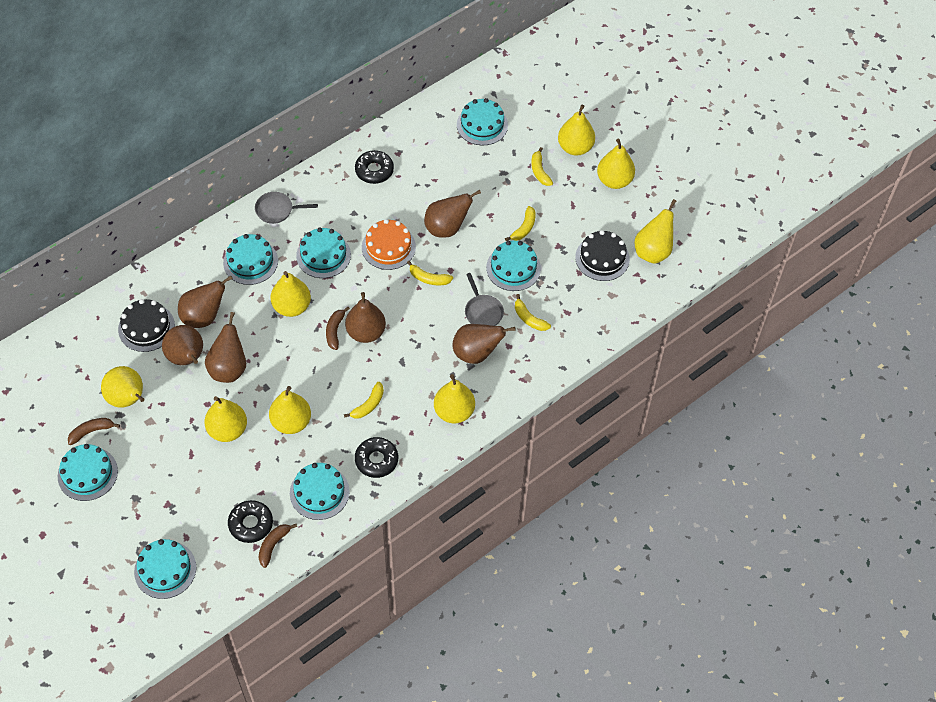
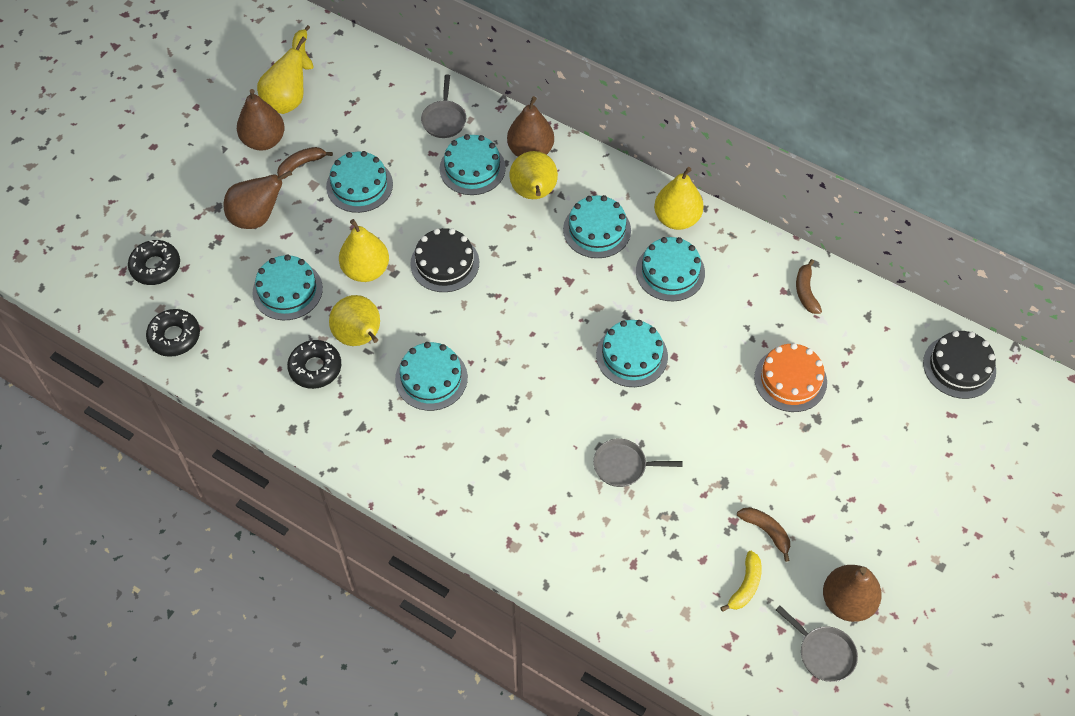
brown pear: [162,325,203,365] [178,275,233,328] [205,312,246,383] [345,292,386,343] [424,190,481,238] [453,324,516,364] = 6 -> [224,170,292,229] [237,89,285,150] [507,96,554,157] [823,565,882,622] = 4
grey pan: [255,192,318,224] [465,273,504,326] = 2 -> [421,74,466,138] [593,438,682,487] [776,606,858,682] = 3
yellow banana: [344,382,384,418] [407,261,453,285] [505,206,536,241] [515,294,551,331] [531,147,553,186] = 5 -> [292,25,314,70] [720,551,762,612] = 2
yellow pear: [101,366,145,408] [204,396,247,442] [269,386,311,434] [271,271,311,317] [434,374,475,423] [558,105,595,156] [597,139,635,189] [634,199,677,264] = 8 -> [257,36,306,114] [329,295,380,346] [339,219,389,282] [509,151,558,199] [654,167,704,230] = 5

